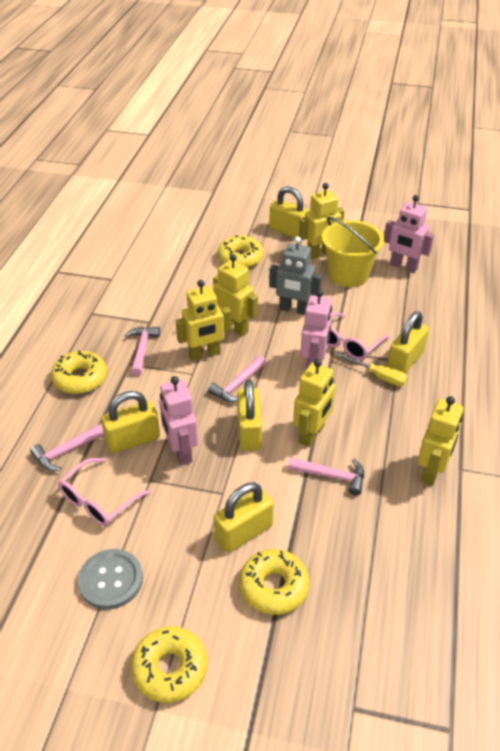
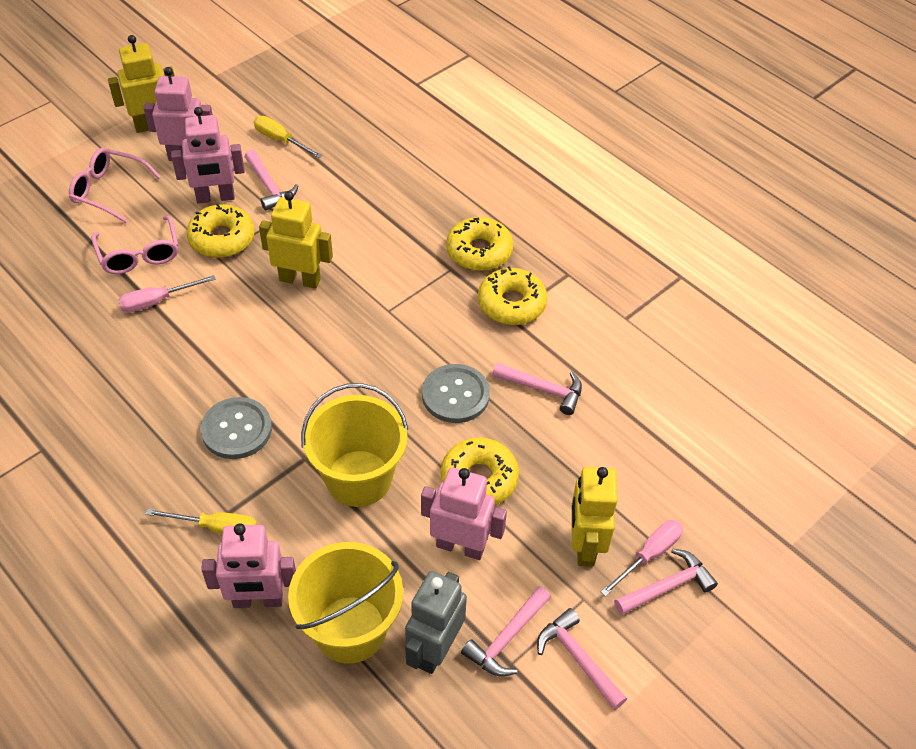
grey button: [78,549,143,609] = 1 -> [201,397,272,459] [422,364,490,423] = 2
pink hammer: [30,423,104,471] [125,327,160,376] [208,356,266,403] [288,457,364,496] = 4 -> [245,150,298,211] [461,586,551,677] [492,363,582,415] [537,608,627,710] [614,548,718,615] = 5
pink robot: [159,376,198,465] [300,290,332,369] [384,195,434,273] = 3 -> [144,67,213,161] [171,107,245,204] [201,523,296,608] [421,467,507,560] = 4
pink screwdriver: none = 0 -> [118,275,216,313] [601,520,683,597] = 2
yellow bucket: [322,217,384,287] = 1 -> [288,542,403,664] [301,383,408,507] = 2
yellow padlock: [101,391,160,453] [214,483,274,553] [237,379,262,451] [269,186,310,238] [387,311,429,374] = 5 -> none = 0
yellow robot: [176,280,231,361] [213,254,258,336] [293,359,335,447] [299,183,344,260] [418,396,463,486] = 5 -> [108,35,175,133] [259,191,333,289] [571,467,618,567] = 3
yellow screwdriver: [336,353,408,386] = 1 -> [146,509,257,535] [254,116,322,158] = 2

